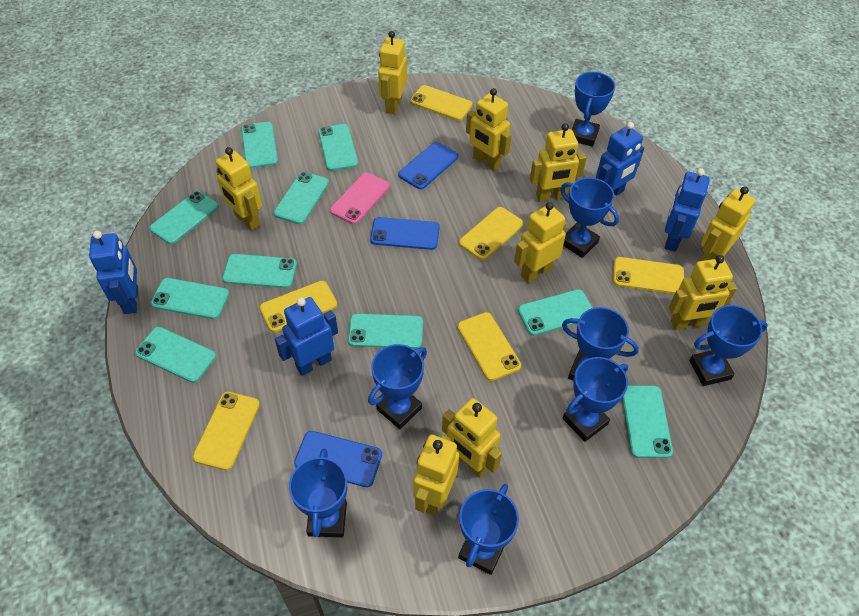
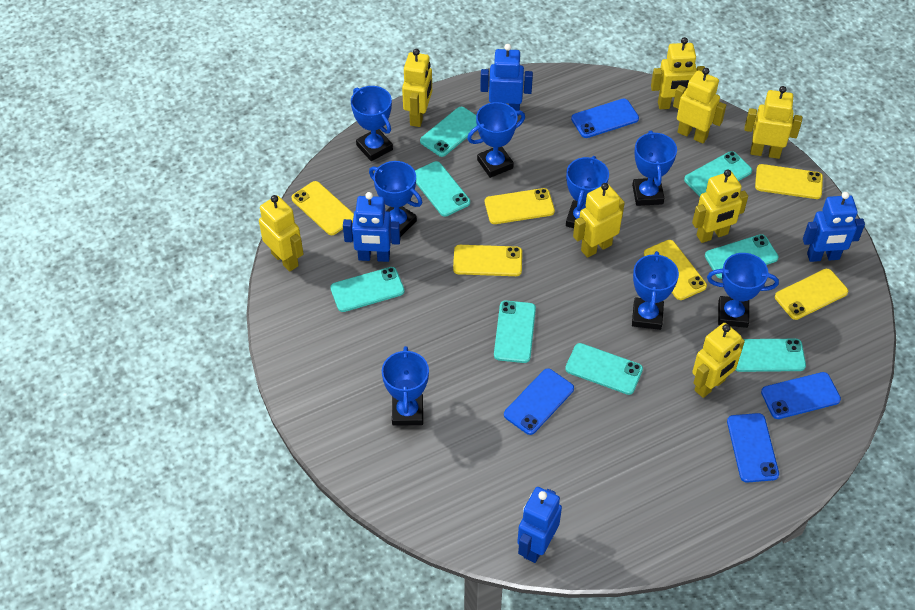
blue phone: [294,431,382,487] [370,217,440,250] [398,142,458,189] = 3 -> [504,368,574,435] [571,99,639,138] [727,413,779,483] [761,372,841,419] = 4
pink phone: [330,172,390,224] = 1 -> none = 0
turquoise phone: [135,327,216,383] [150,191,219,244] [151,278,229,319] [222,254,297,288] [241,122,278,168] [273,172,329,224] [318,124,358,171] [348,314,423,349] [518,289,592,336] [622,385,673,458] = 10 -> [330,267,405,312] [415,161,470,217] [420,107,477,157] [494,301,536,363] [565,343,643,395] [684,151,752,196] [705,234,779,279] [736,339,806,372] = 8
yellow robot: [216,147,262,231] [378,31,407,114] [413,434,459,515] [442,398,502,478] [466,88,512,171] [514,202,566,283] [530,123,587,202] [669,255,737,330] [700,186,755,261] = 9 -> [259,195,303,272] [402,49,432,127] [573,183,625,258] [651,37,705,109] [673,68,726,144] [692,169,748,243] [692,323,745,398] [744,86,802,159] = 8

